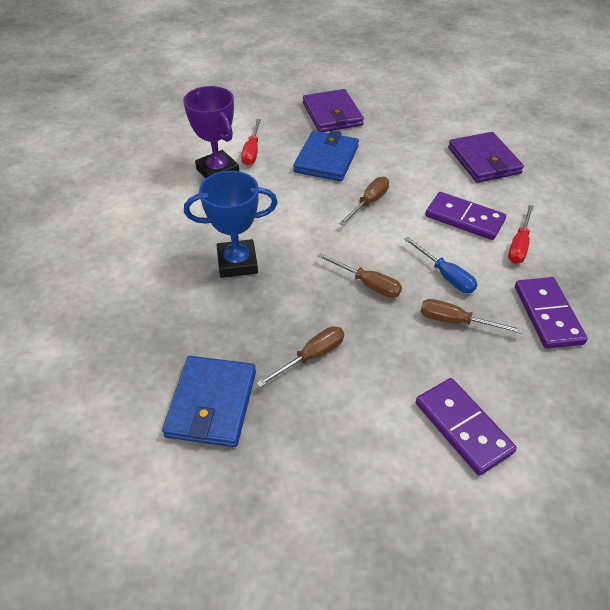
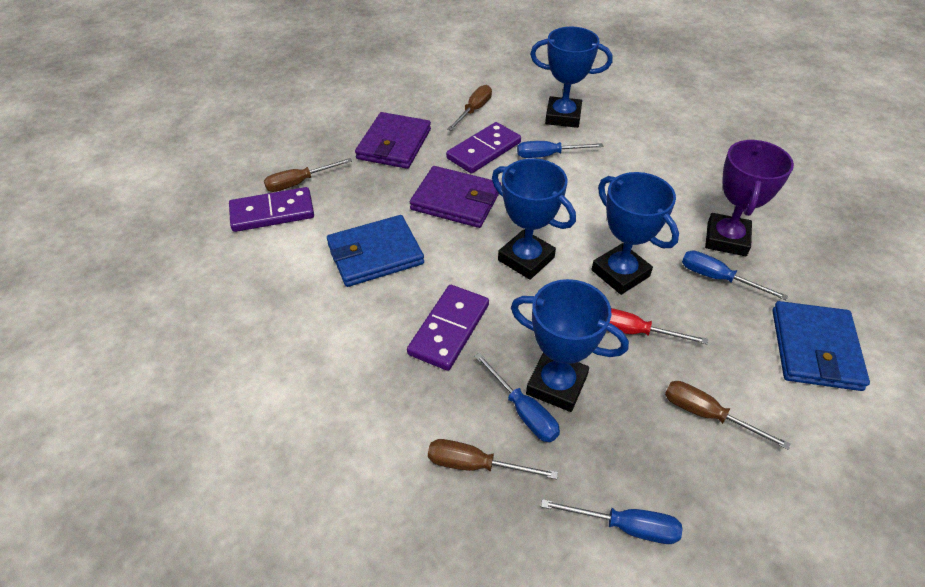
blue screwdriver: [404,237,477,293] = 1 -> [474,353,560,442] [517,141,603,158] [541,499,682,544] [682,250,788,301] = 4
blue trophy: [184,171,278,278] = 1 -> [492,158,576,280] [511,279,629,412] [530,27,612,128] [591,172,679,295] = 4
red screwdriver: [241,119,261,165] [508,205,534,264] = 2 -> [610,308,708,344] = 1

